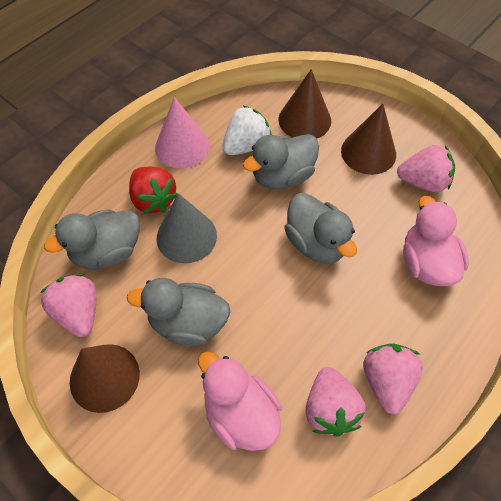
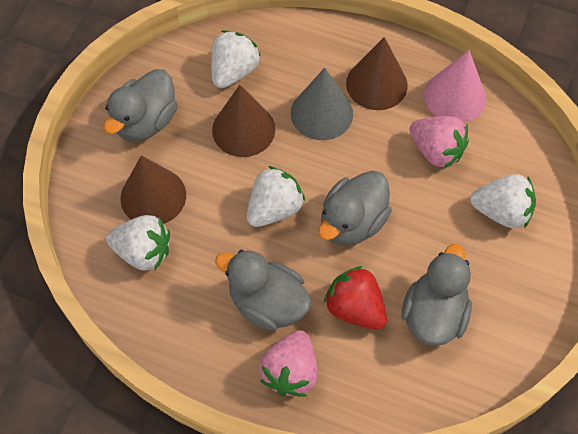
pink duck: [198,351,282,451] [403,196,469,286] = 2 -> none = 0
pink strawberry: [40,274,96,337] [305,367,366,437] [363,344,423,414] [397,145,455,192] = 4 -> [259,330,318,397] [410,116,469,169] = 2
white strawberry: [222,106,272,155] = 1 -> [106,215,170,270] [211,30,260,88] [247,166,305,227] [470,174,536,228] = 4

